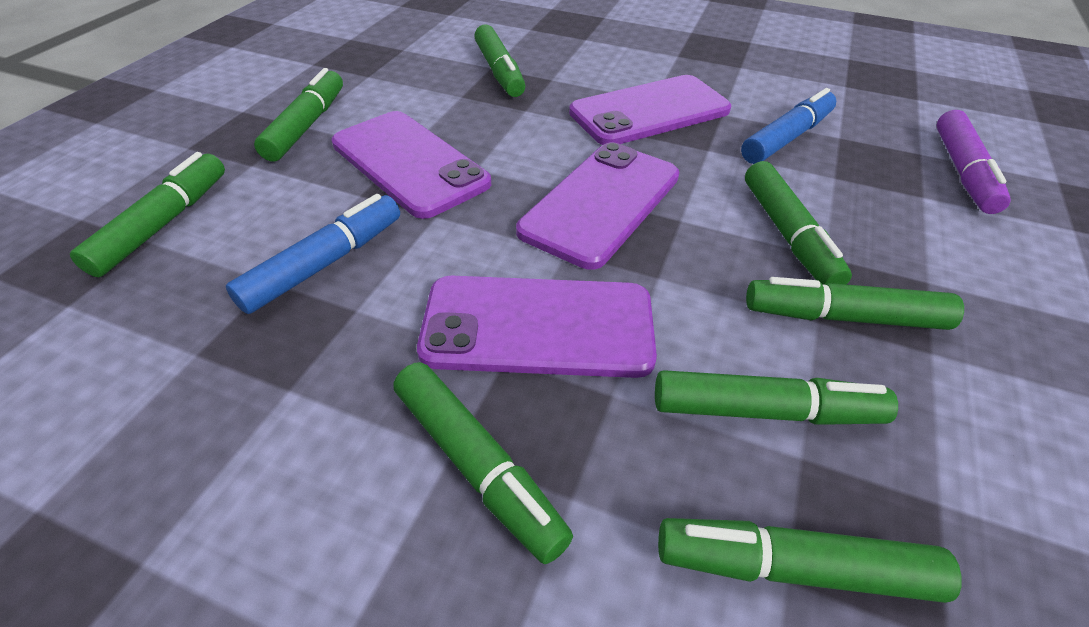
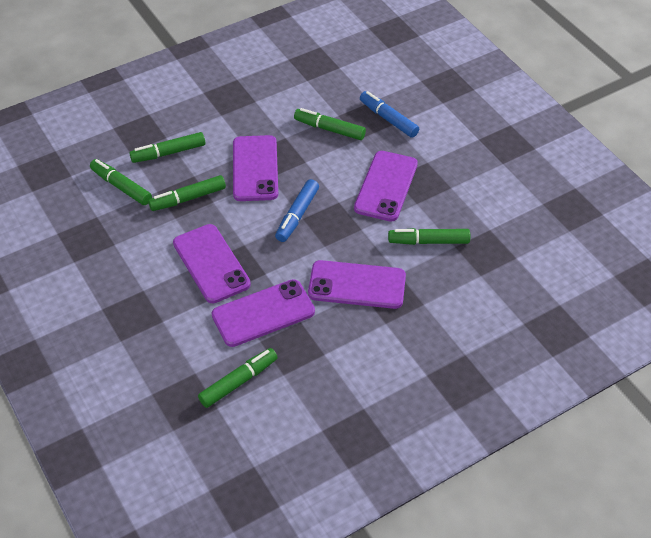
green marker: [70,152,225,277] [254,68,343,162] [394,362,573,564] [474,24,526,97] [655,370,898,425] [658,518,962,603] [745,161,852,285] [746,277,964,330] = 8 -> [90,159,152,205] [129,132,205,163] [148,175,226,211] [198,348,278,408] [294,108,366,140] [388,228,470,245] = 6
purple marker: [936,110,1011,214] = 1 -> none = 0
purple phone: [331,111,491,219] [417,276,657,378] [516,142,680,270] [569,75,731,145] = 4 -> [173,224,251,303] [212,279,315,347] [233,135,278,201] [308,260,406,309] [354,151,418,222] = 5

